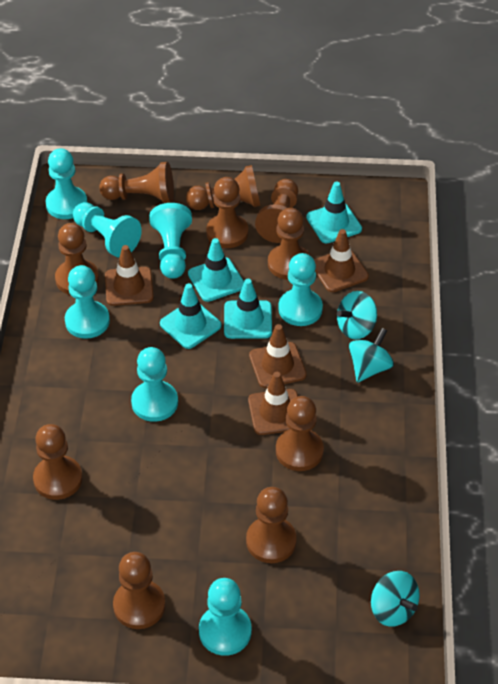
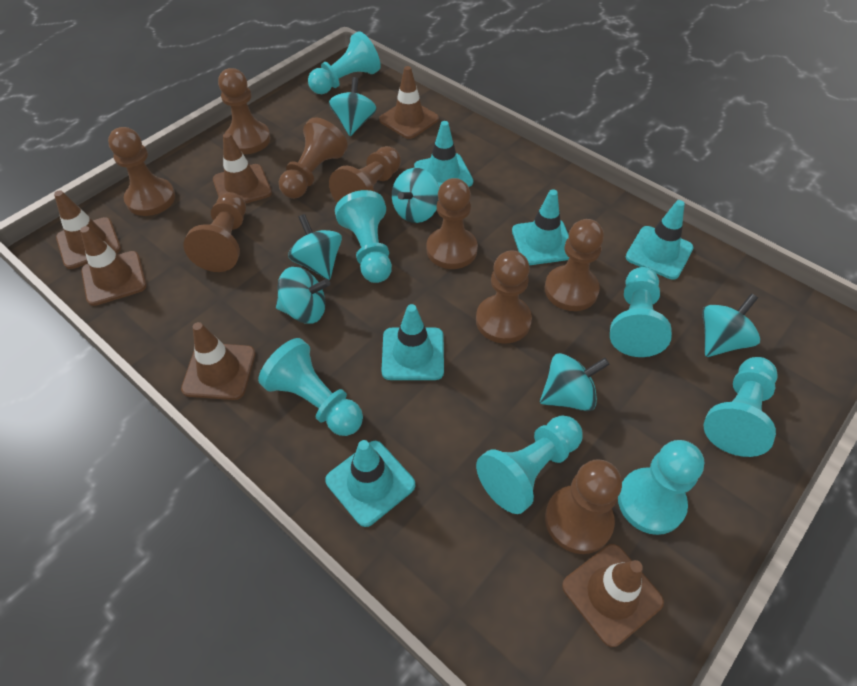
brown pawn: [33,424,83,500] [55,223,99,295] [99,162,174,203] [113,552,165,629] [186,165,260,210] [206,177,248,248] [246,487,297,563] [255,179,298,243] [268,208,309,280] [276,396,324,471] = 10 -> [108,127,175,216] [183,192,246,272] [218,68,271,154] [279,117,348,199] [329,146,401,203] [427,178,478,269] [476,250,532,344] [545,219,604,311] [545,459,622,554] = 9
brown traffic cone: [105,245,154,306] [248,372,298,435] [249,324,307,388] [314,229,369,292] = 4 -> [54,190,121,269] [80,226,146,306] [181,322,255,400] [213,133,272,203] [379,66,439,139] [562,544,664,647] = 6
turquoise spinning top: [337,291,377,340] [349,328,394,383] [371,571,420,627] = 3 -> [276,267,330,324] [288,214,342,280] [329,77,377,136] [392,168,439,223] [540,353,610,411] [702,293,761,357] = 6
turquoise traffic cone: [160,283,222,349] [188,238,244,302] [224,279,272,339] [306,181,362,243] = 4 -> [325,440,415,527] [381,304,444,380] [414,121,473,188] [512,189,569,265] [626,200,694,279] = 5

